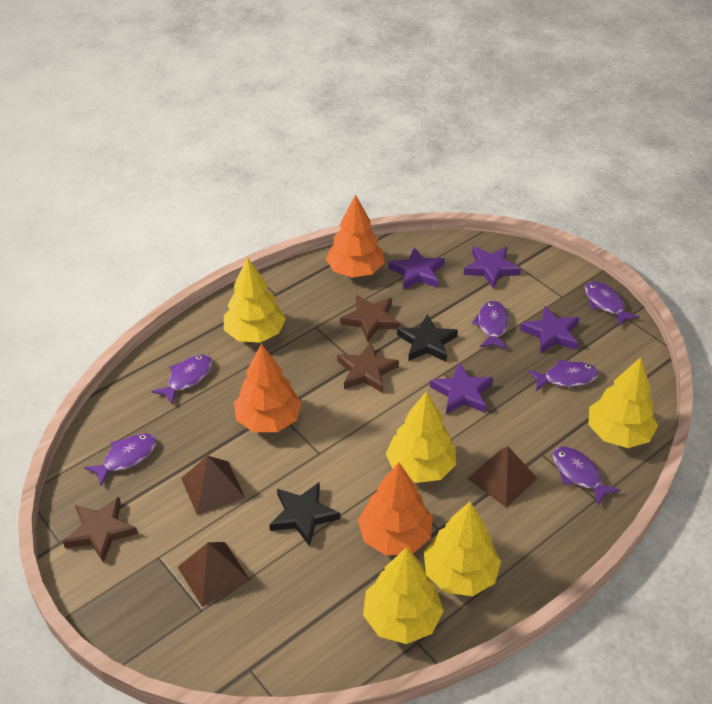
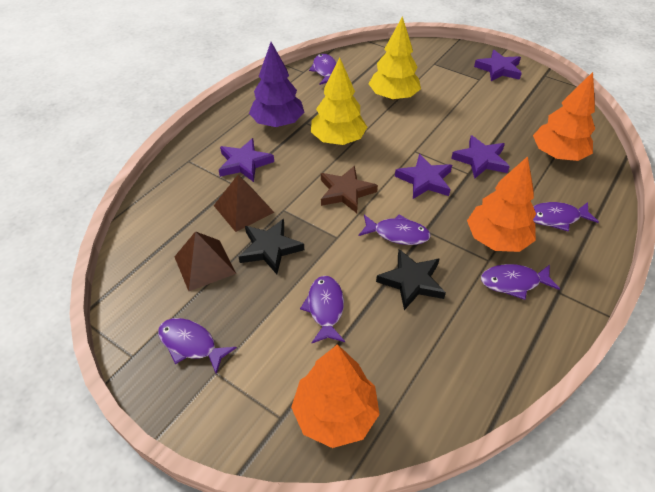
brown pyramid: [178,542,250,607] [181,455,245,516] [467,446,538,507] = 3 -> [174,231,236,291] [214,175,274,232] = 2
brown star: [63,497,138,563] [337,342,399,393] [340,295,400,342] = 3 -> [321,166,378,213] = 1
purple tree: none = 0 -> [249,42,304,127] = 1
yellow tree: [224,257,286,343] [363,547,444,644] [386,391,456,483] [424,501,501,596] [588,357,658,448] = 5 -> [311,58,367,145] [369,16,421,100] = 2

